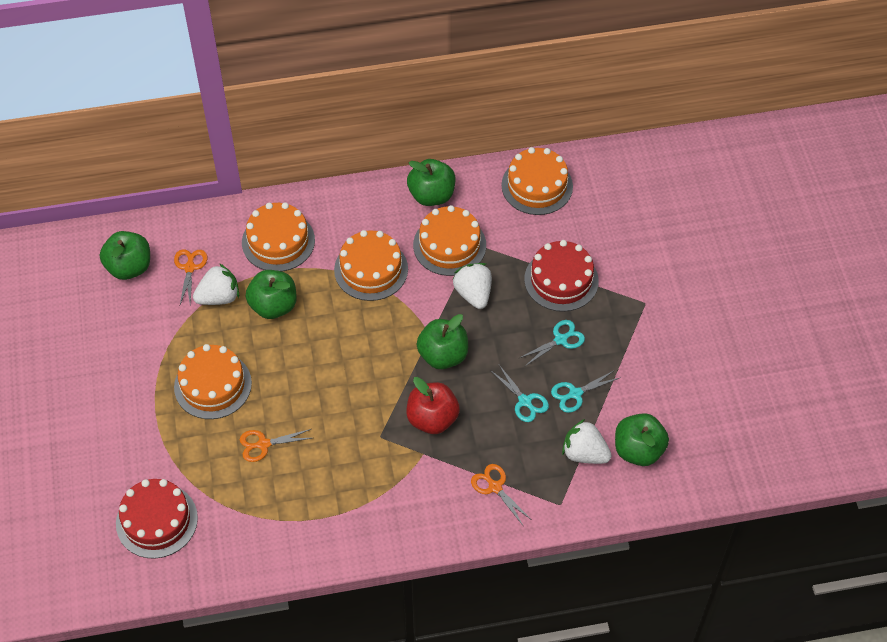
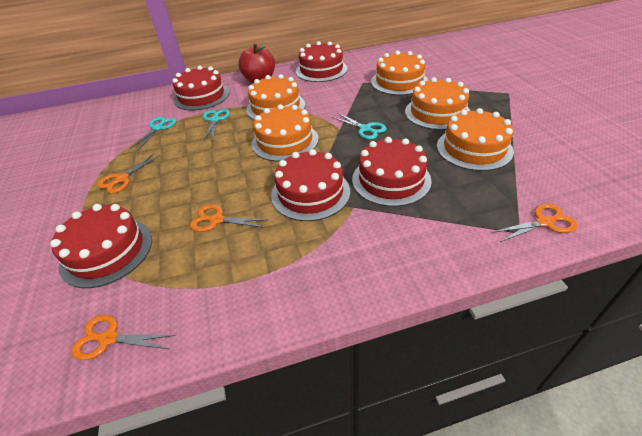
green apple: [100,231,150,280] [245,270,297,319] [407,159,455,206] [417,314,468,369] [615,413,669,466] = 5 -> none = 0
orange scissors: [174,249,207,304] [240,429,312,462] [471,464,532,525] = 3 -> [71,315,176,360] [97,154,160,194] [190,205,269,232] [492,204,577,242] = 4
red cake: [116,479,198,559] [524,240,599,312] = 2 -> [50,204,152,288] [172,66,229,111] [271,149,350,221] [296,41,348,82] [352,137,432,207] = 5
white strawberry: [193,263,239,305] [452,263,492,309] [562,419,612,464] = 3 -> none = 0

